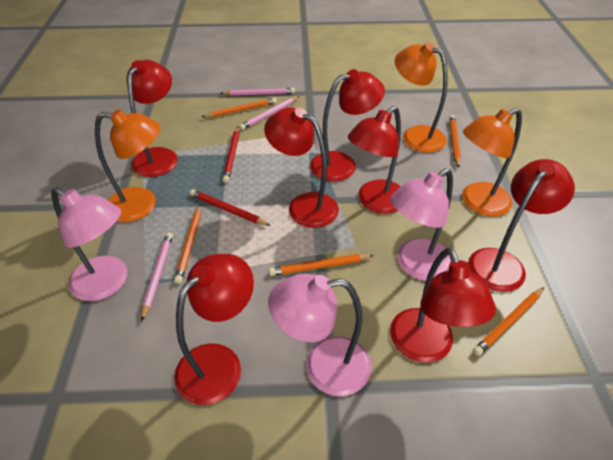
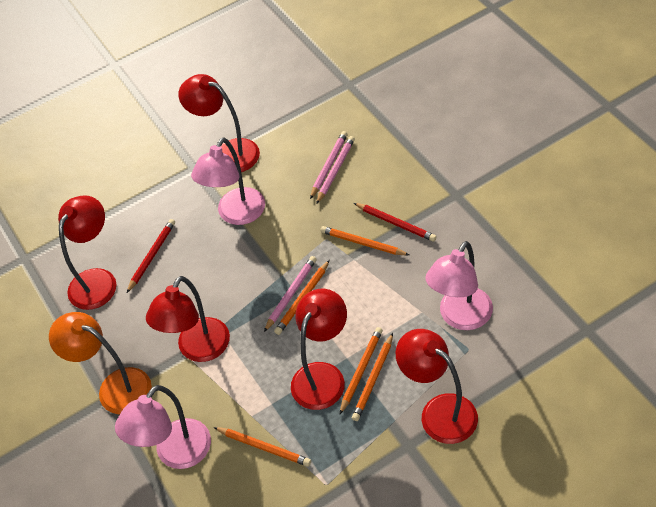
orange lamp: [95,109,160,222] [395,43,448,152] [462,108,522,217] = 3 -> [49,312,152,414] = 1
red lamp: [127,60,178,177] [174,254,254,405] [264,107,339,228] [310,69,385,181] [348,106,401,214] [390,248,496,363] [468,159,575,292] = 7 -> [58,195,116,310] [146,276,230,362] [178,74,260,172] [291,289,347,410] [395,329,478,444] = 5

